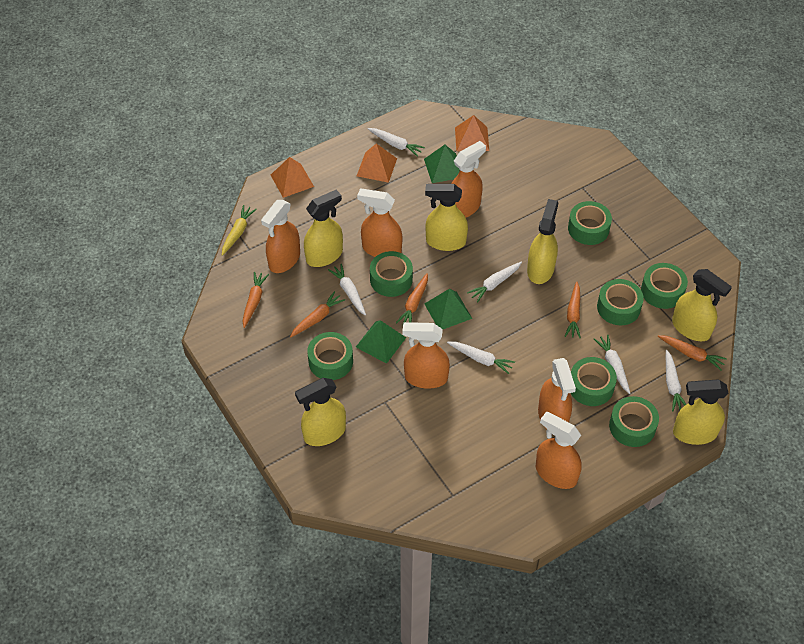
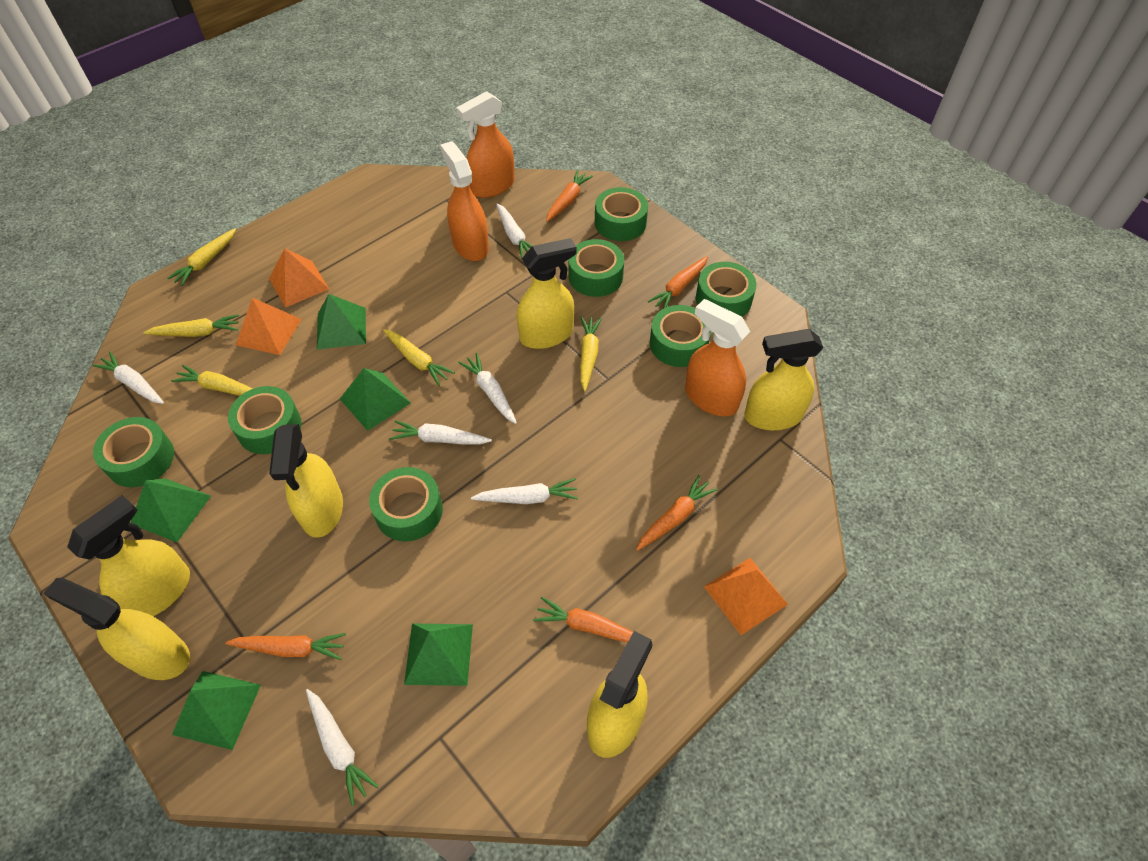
green pyramid: [356,320,406,364] [424,145,460,183] [425,289,472,329] = 3 -> [131,478,211,542] [172,671,261,750] [317,294,366,350] [340,368,411,431] [404,623,473,686] = 5
orange spray bottle: [261,200,300,273] [357,189,403,257] [402,322,450,389] [451,141,486,217] [536,412,582,489] [538,358,576,422] = 6 -> [440,141,489,261] [456,91,515,198] [685,299,750,416] = 3
yellow carrot: [222,205,257,256] = 1 -> [143,314,239,337] [167,228,236,286] [171,365,253,396] [383,329,455,386] [580,317,602,391] = 5

